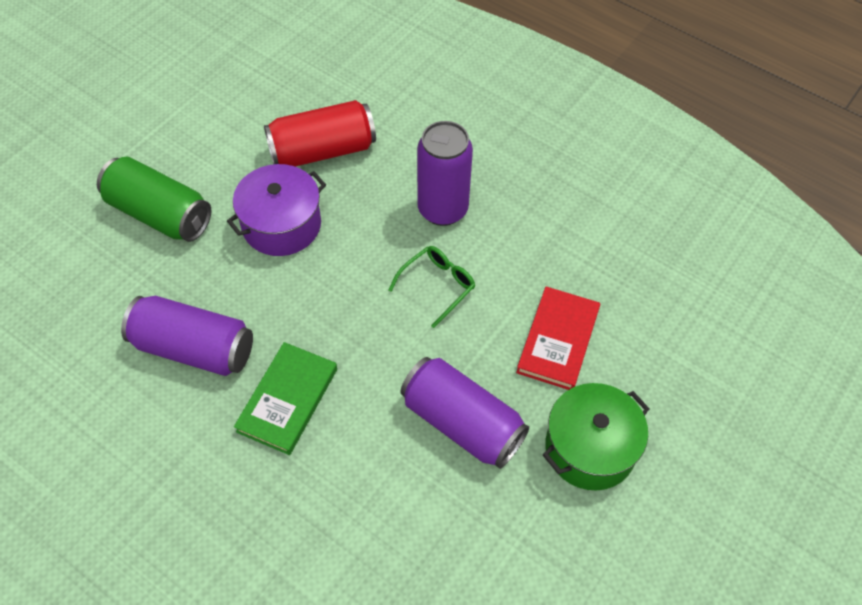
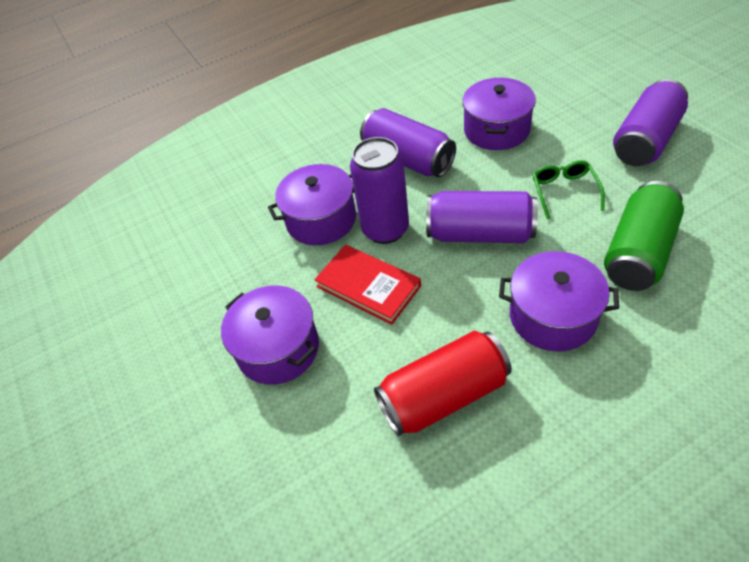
green book: [234,342,337,455] = 1 -> none = 0
green pot: [543,383,649,490] = 1 -> none = 0
purple can: [121,296,253,376] [400,357,529,469] [417,121,473,226] = 3 -> [350,137,409,244] [360,108,456,177] [426,191,538,243] [613,79,688,166] = 4
purple pot: [227,164,326,256] = 1 -> [221,285,319,385] [268,164,356,245] [462,78,536,150] [499,251,619,352] = 4

